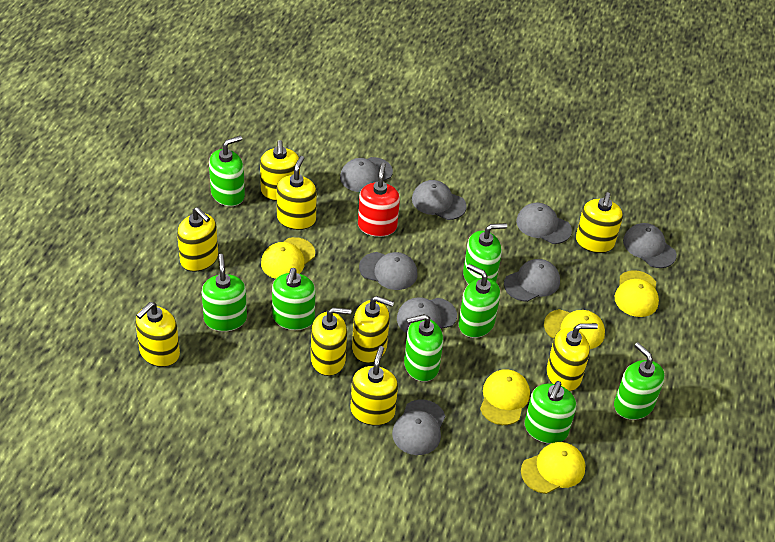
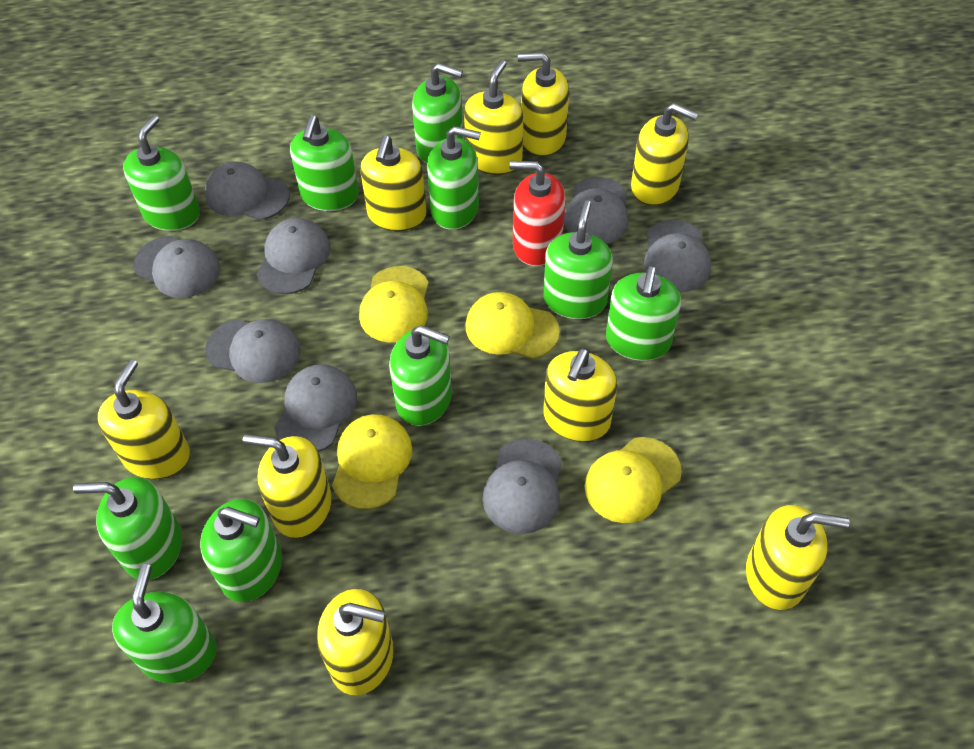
green soap dispenser: [202,254,247,331] [209,136,245,206] [272,268,315,330] [404,314,443,382] [459,264,500,338] [463,223,507,284] [524,381,576,444] [614,342,665,420] = 8 -> [73,477,182,580] [112,564,216,683] [123,115,200,231] [200,499,282,602] [290,115,359,211] [389,325,452,426] [412,63,463,163] [427,126,481,230] [543,200,613,319] [606,266,681,361] = 10
yellow cap: [261,237,315,279] [480,369,530,425] [521,442,585,494] [544,309,605,349] [615,270,659,317] = 5 -> [332,414,412,509] [359,266,429,342] [465,292,560,359] [585,437,682,523] = 4

